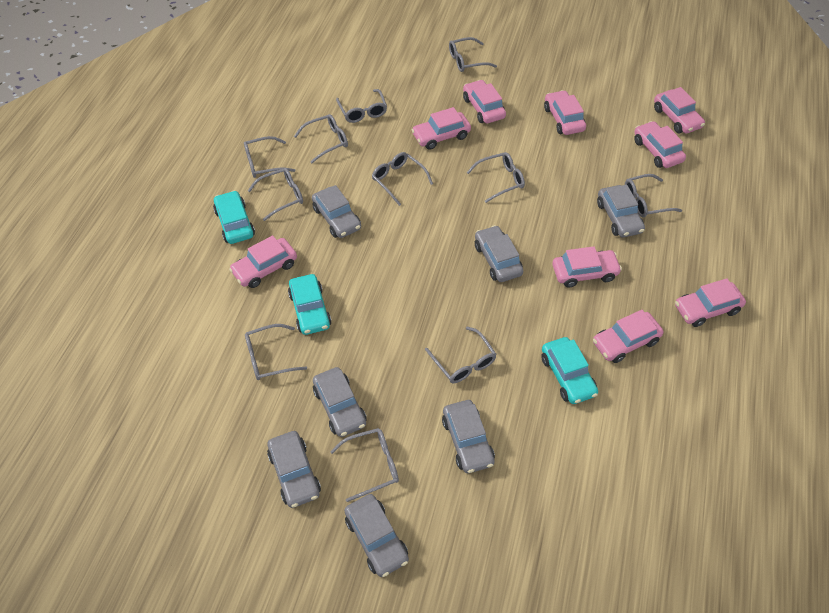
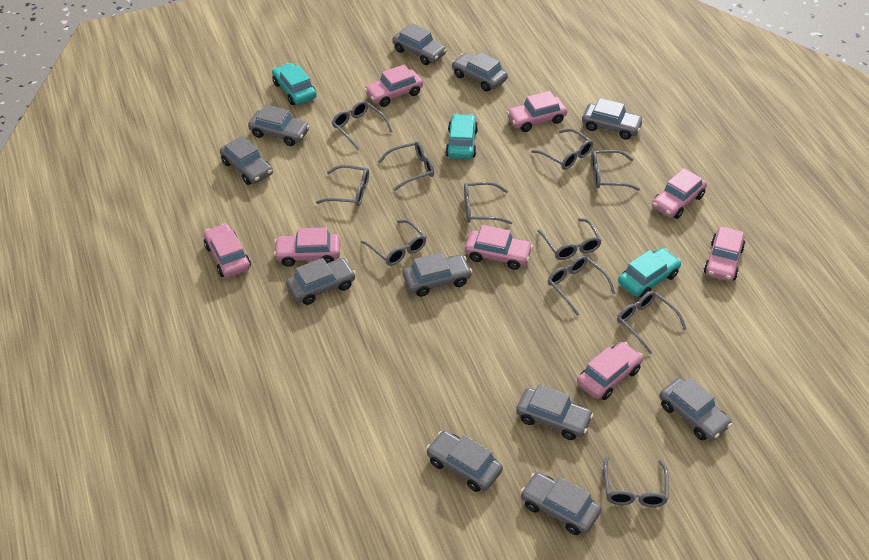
grey car: [267,431,321,508] [312,185,361,238] [313,367,367,437] [344,494,409,577] [442,400,495,473] [475,225,523,282] [597,185,645,237] = 7 -> [220,136,273,185] [248,104,310,146] [286,258,356,305] [392,23,447,65] [403,252,472,297] [426,431,503,492] [452,52,508,92] [516,384,594,440] [520,472,601,535] [582,98,644,140] [659,378,732,441] = 11
pink car: [229,235,297,288] [412,107,471,150] [463,80,506,123] [544,90,586,135] [552,246,622,288] [593,310,663,363] [634,121,686,168] [654,87,705,134] [675,278,746,327] = 9 -> [204,223,251,278] [274,227,340,267] [364,65,423,107] [465,225,533,270] [506,91,567,132] [577,342,643,400] [652,168,707,219] [704,226,745,281] = 8

